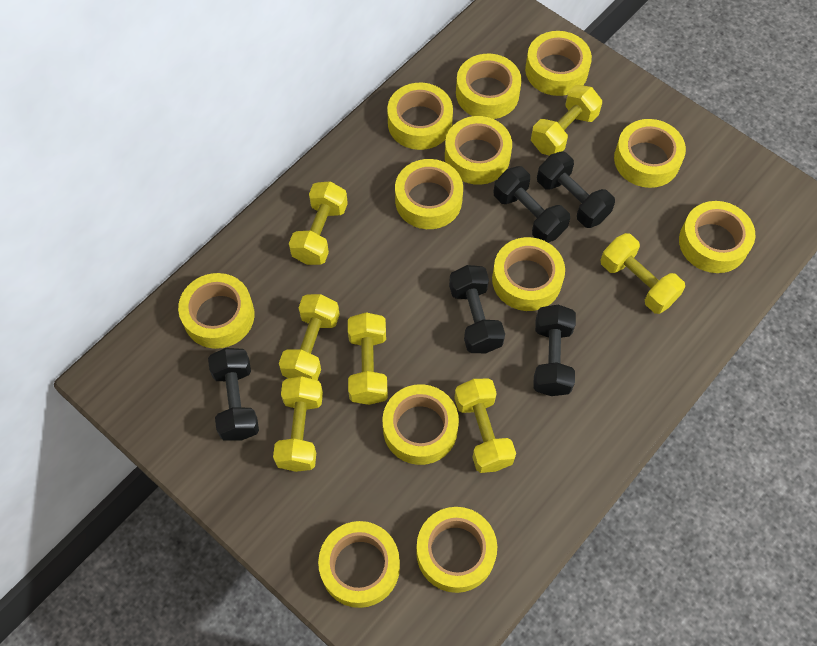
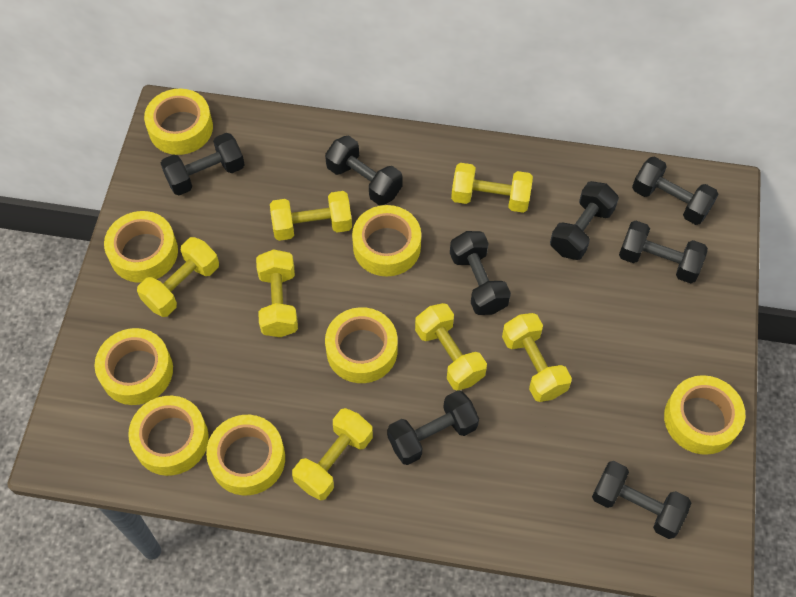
black dumbbell: [208,348,259,441] [449,265,505,353] [493,166,570,243] [533,305,576,396] [537,152,615,228] = 5 -> [161,133,245,195] [325,136,403,206] [387,390,479,465] [450,231,511,315] [550,181,619,260] [592,461,691,539] [619,221,708,284] [632,157,718,225] = 8
yellow tape: [178,273,254,349] [318,521,400,608] [382,384,459,465] [387,83,453,150] [395,159,463,229] [416,507,497,593] [445,116,512,185] [456,53,522,119] [492,237,565,311] [525,31,592,96] [614,119,686,188] [679,201,755,273] = 12 -> [95,328,173,405] [104,211,178,283] [128,396,209,476] [144,89,213,155] [206,415,285,495] [325,307,398,383] [352,205,421,276] [664,375,745,455] = 8

